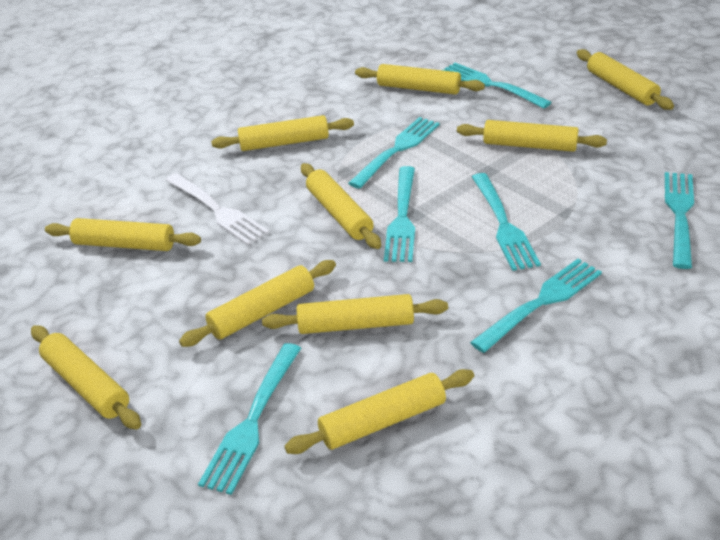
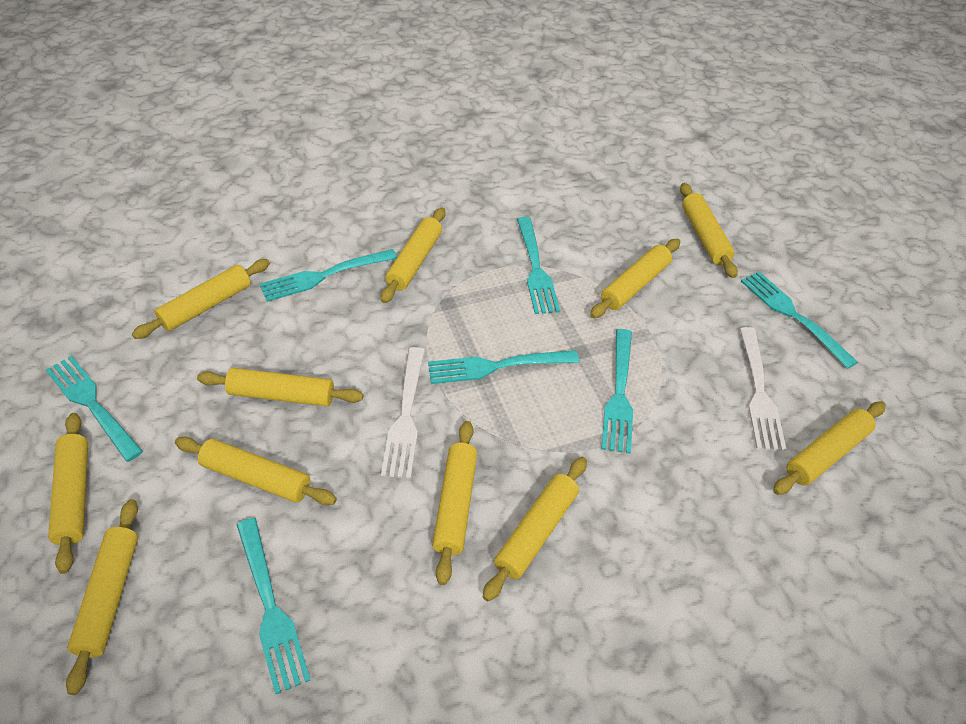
white fork: [166,173,269,245] = 1 -> [381,347,425,478] [740,327,786,451] = 2
yellow rolling pin: [31,325,141,429] [45,218,201,251] [179,260,336,347] [211,115,354,151] [262,294,448,334] [284,369,474,454] [301,163,381,249] [355,64,485,95] [457,120,607,152] [577,49,674,110] = 10 -> [48,413,88,574] [66,499,138,695] [132,259,270,339] [175,437,337,505] [197,368,363,406] [381,207,445,303] [432,421,477,585] [483,457,587,601] [590,239,680,318] [680,183,738,278] [773,401,886,495] = 11

